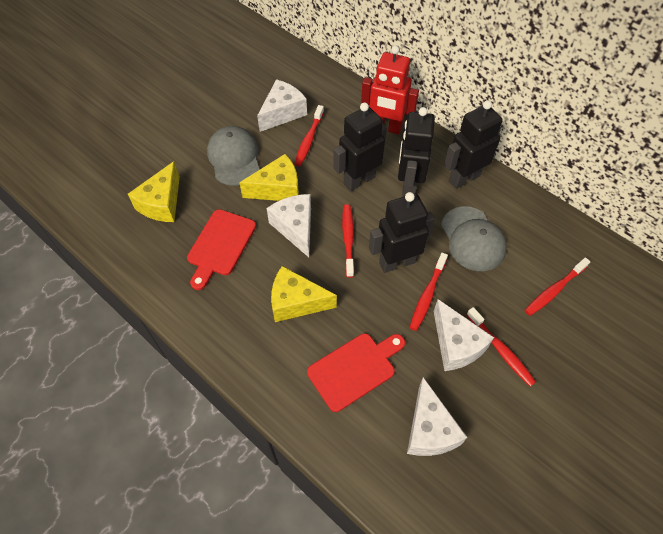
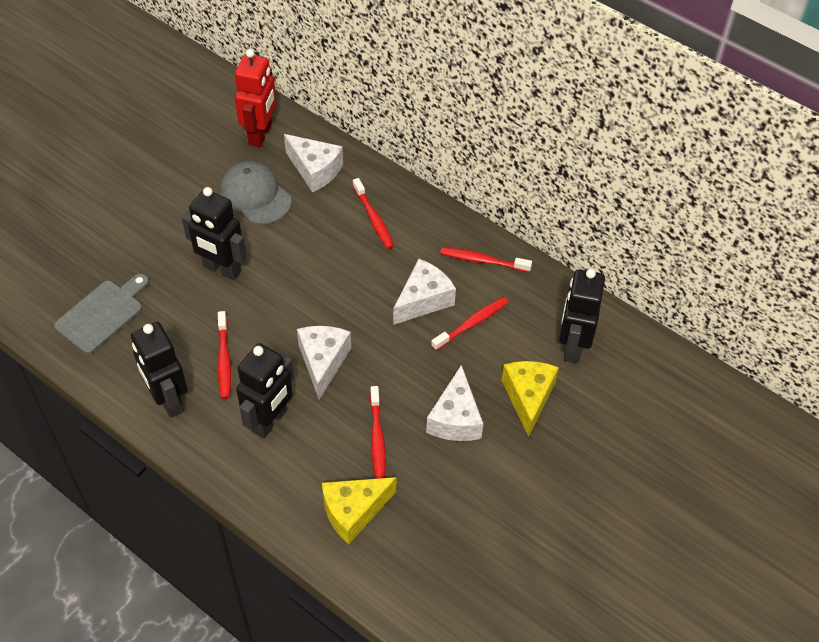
grey cap: [207,126,259,186] [441,206,507,271] = 2 -> [220,161,292,224] = 1
grey cutting board: none = 0 -> [54,274,149,354] = 1
red cutting board: [187,209,256,290] [307,333,405,412] = 2 -> none = 0
yellow cheese: [128,161,180,222] [239,154,299,201] [271,266,337,322] = 3 -> [322,477,397,544] [501,361,559,437] = 2

